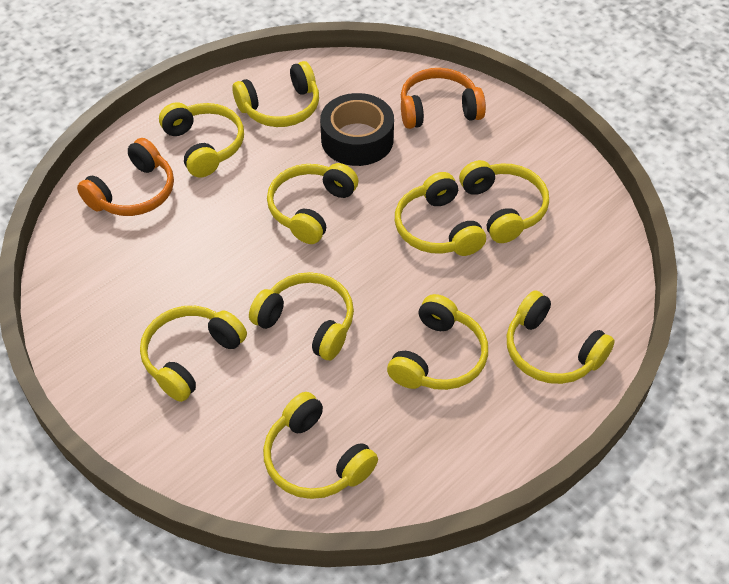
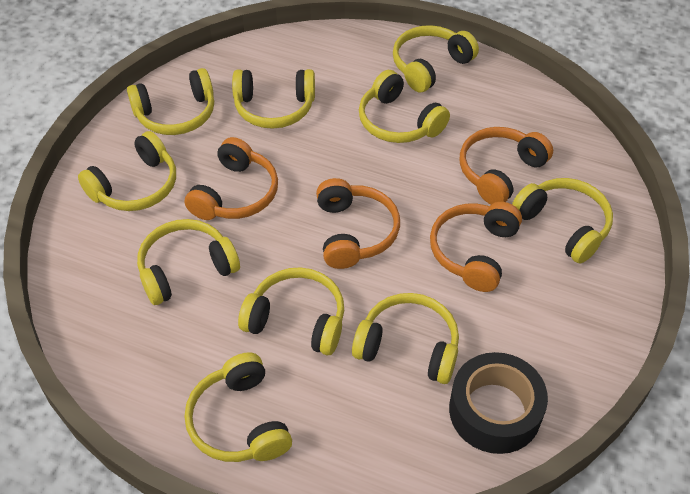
orange headphones: [77,138,174,216] [401,68,486,129] = 2 -> [185,137,278,220] [316,178,400,269] [430,202,522,292] [460,127,553,204] = 4

